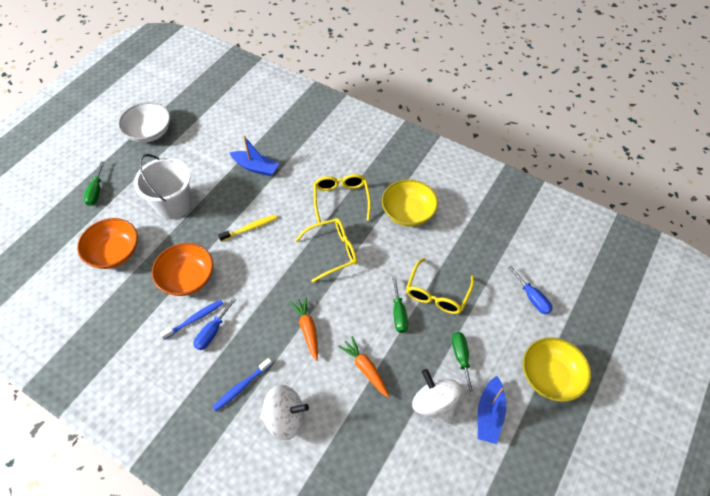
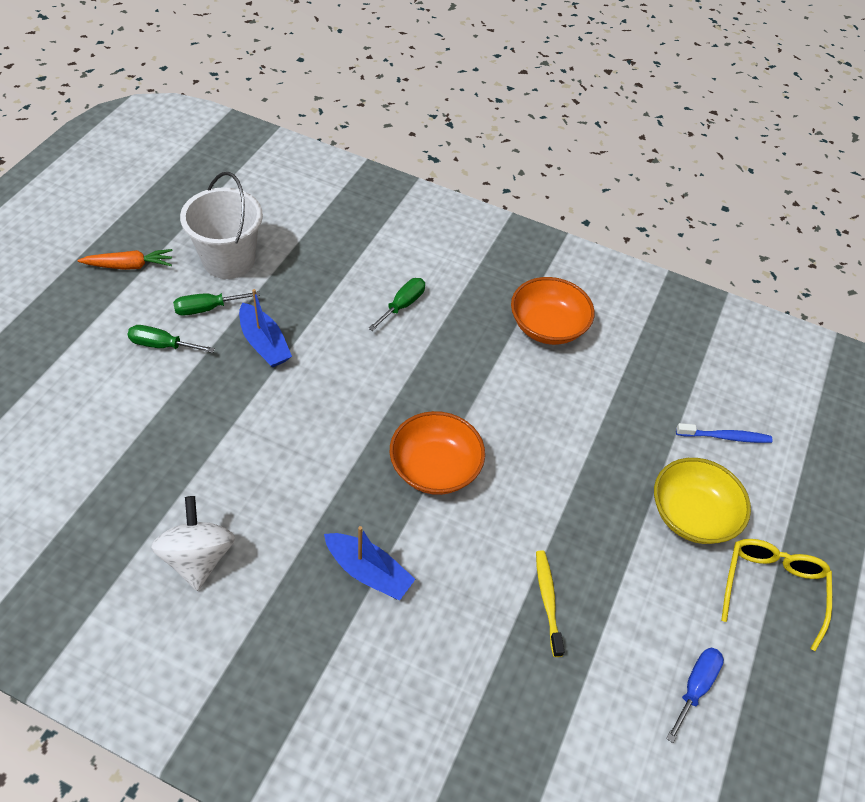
blue screwdriver: [193,297,237,350] [508,266,552,314] = 2 -> [666,648,724,743] = 1
blue toothbrush: [160,300,224,340] [212,358,272,411] = 2 -> [676,423,772,443] = 1
orange carrot: [290,297,318,361] [338,336,389,398] = 2 -> [78,249,173,270] = 1
white bowl: [118,102,170,143] = 1 -> none = 0
white spinning top: [260,385,309,440] [412,369,462,424] = 2 -> [151,496,235,591] = 1
yellow bowl: [382,179,438,227] [523,337,591,402] = 2 -> [654,458,751,544] = 1
yellow glasses: [295,218,357,282] [314,174,371,223] [406,258,474,314] = 3 -> [721,539,832,651] = 1

